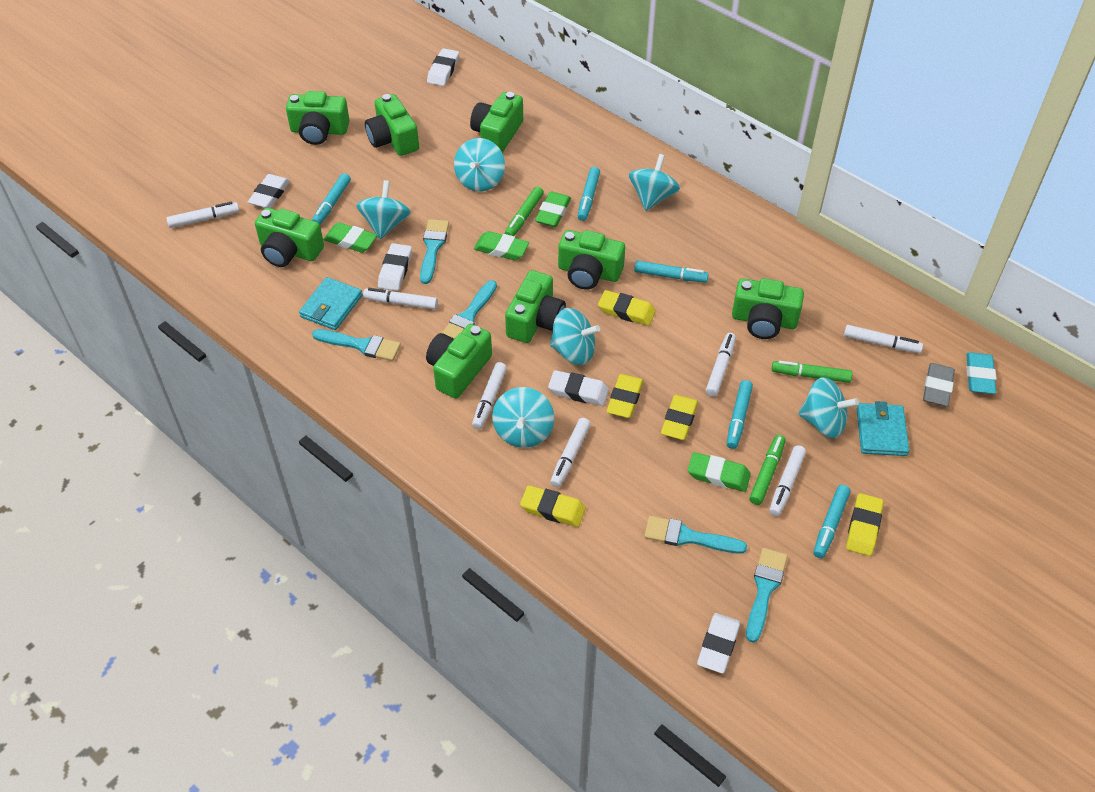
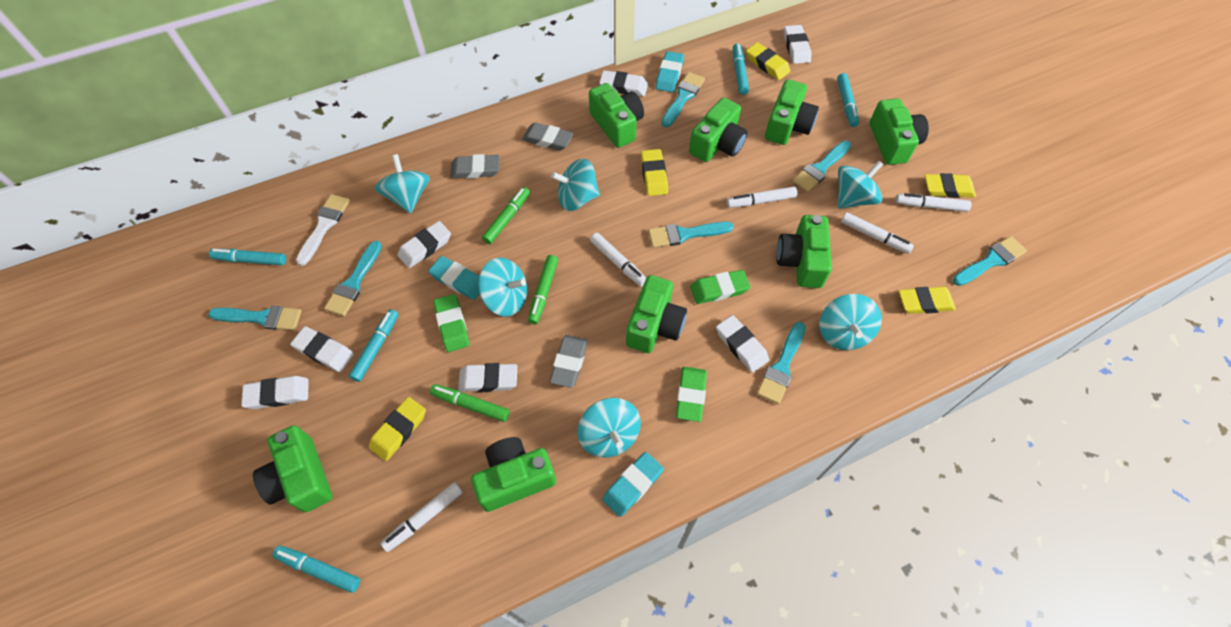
green eraser: [323,222,377,253] [474,231,529,260] [535,192,571,227] [688,452,751,492] = 4 -> [433,294,470,352] [676,367,707,422] [690,270,750,304] = 3
grey eraser: [923,363,955,406] = 1 -> [450,154,500,179] [522,123,573,151] [550,335,588,388] = 3
turquoise brush: [312,329,401,361] [420,219,449,284] [442,280,497,339] [644,516,747,554] [746,548,787,643] = 5 -> [208,306,302,330] [324,241,382,316] [648,222,734,248] [662,72,705,127] [757,322,806,404] [792,140,851,192] [953,236,1027,286] = 7
turquoise eraser: [966,352,996,394] = 1 -> [428,256,480,300] [603,452,664,517] [656,51,684,92] = 3
turquoise wallet: [299,277,362,330] [857,401,909,456] = 2 -> none = 0
white brush: none = 0 -> [296,194,350,266] = 1
white eraser: [248,174,290,208] [378,243,412,291] [427,48,459,86] [548,370,609,406] [697,613,741,674] = 5 -> [241,376,309,409] [290,327,354,372] [398,221,451,268] [458,363,517,392] [599,70,648,96] [716,315,769,373] [784,25,812,64] = 7
white marker: [166,201,240,228] [363,288,438,310] [472,362,507,429] [550,418,591,487] [706,333,736,397] [769,445,806,516] [844,325,923,353] = 7 -> [381,482,463,552] [590,233,646,287] [727,186,797,208] [841,212,914,254] [895,193,971,212] = 5

